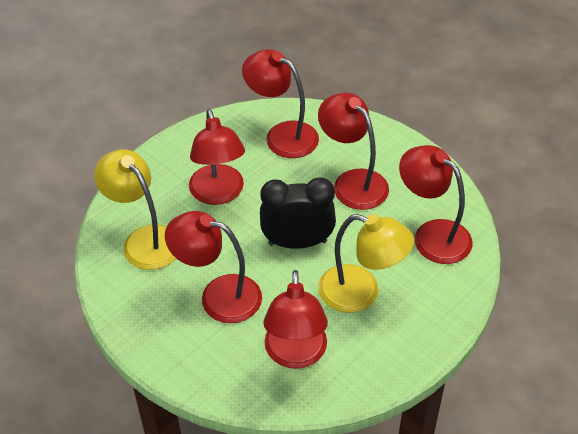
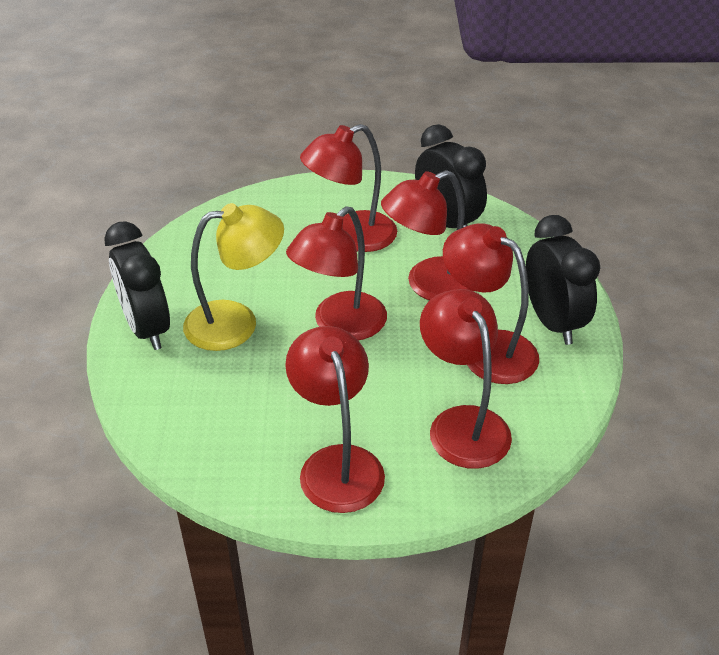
black clock: [260,177,336,249] = 1 -> [104,221,170,350] [415,124,487,228] [526,215,600,345] = 3
yellow lamp: [94,149,176,270] [318,214,414,313] = 2 -> [183,203,284,351] = 1

